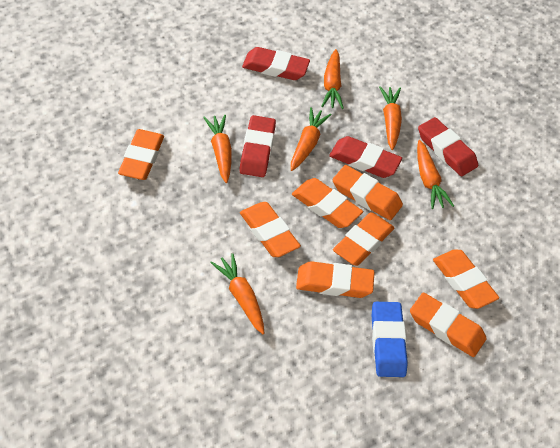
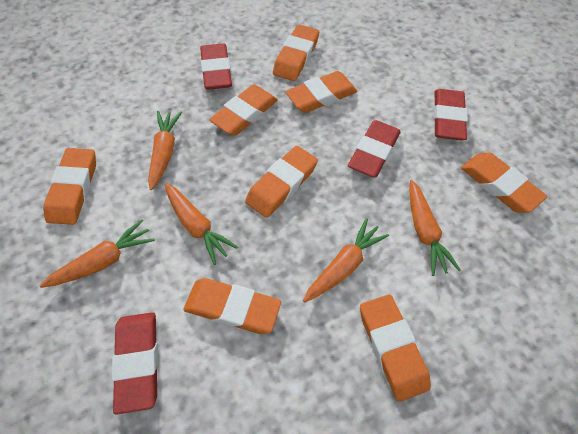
blue eraser: [372,302,408,377] = 1 -> none = 0
orange carrot: [203,115,232,183] [210,253,264,334] [291,107,332,171] [321,49,344,109] [379,86,402,150] [417,140,454,209] = 6 -> [40,219,155,288] [148,111,182,190] [165,183,238,265] [303,218,389,302] [409,180,461,276] = 5

